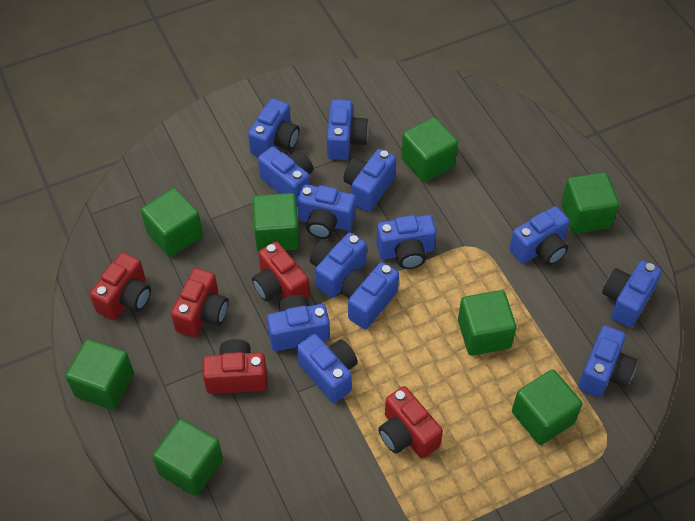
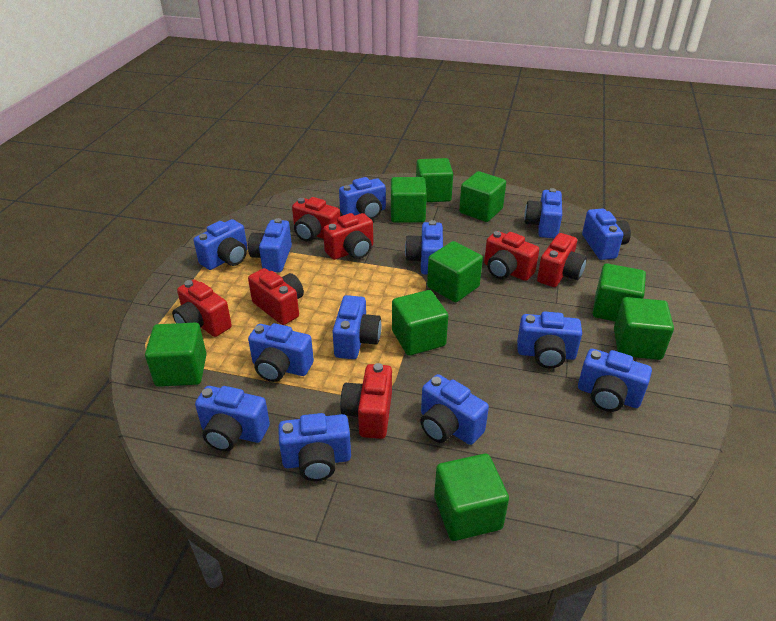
green cube: [65,339,134,410] [141,188,203,257] [152,419,223,496] [252,193,299,252] [401,117,458,182] [458,290,516,356] [512,369,582,445] [561,172,619,234] = 8 -> [145,322,207,387] [391,177,427,223] [392,290,448,356] [416,158,453,202] [427,241,483,302] [434,454,509,541] [459,171,506,222] [593,263,646,322] [614,297,674,360] = 9
red camera: [90,252,151,320] [171,268,229,337] [203,339,267,394] [252,241,310,302] [378,386,443,459] = 5 -> [172,279,232,337] [248,268,304,325] [292,197,340,242] [323,213,373,260] [340,363,392,439] [484,231,539,281] [537,233,587,287] = 7

